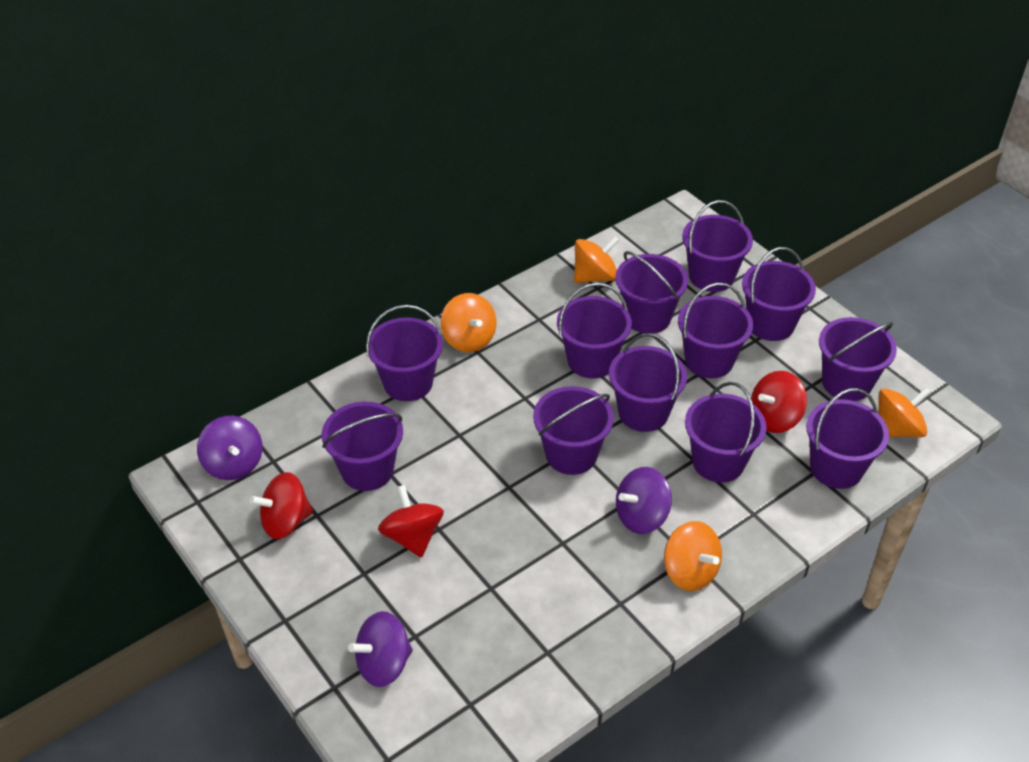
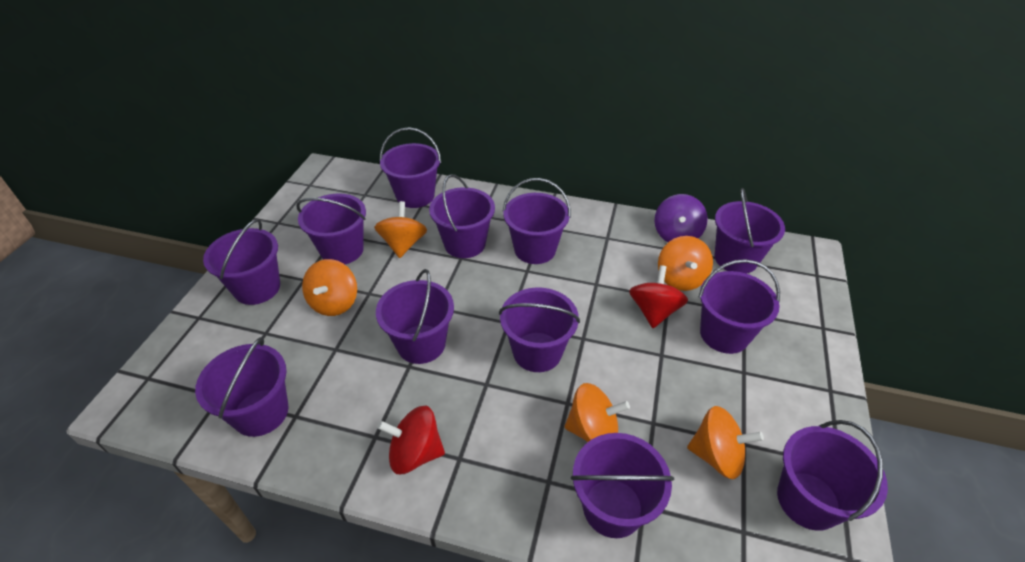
orange spinning top: [441,293,496,352] [574,236,619,283] [664,521,722,591] [878,388,931,437] = 4 -> [302,259,357,316] [374,201,427,258] [565,383,630,442] [658,236,713,291] [687,406,764,479] = 5
purple spinning top: [197,416,262,480] [348,611,413,687] [616,467,672,534] = 3 -> [654,194,708,242] = 1
red spinning top: [249,472,313,539] [378,485,444,558] [751,371,807,433] = 3 -> [377,406,445,474] [629,265,688,328] = 2

